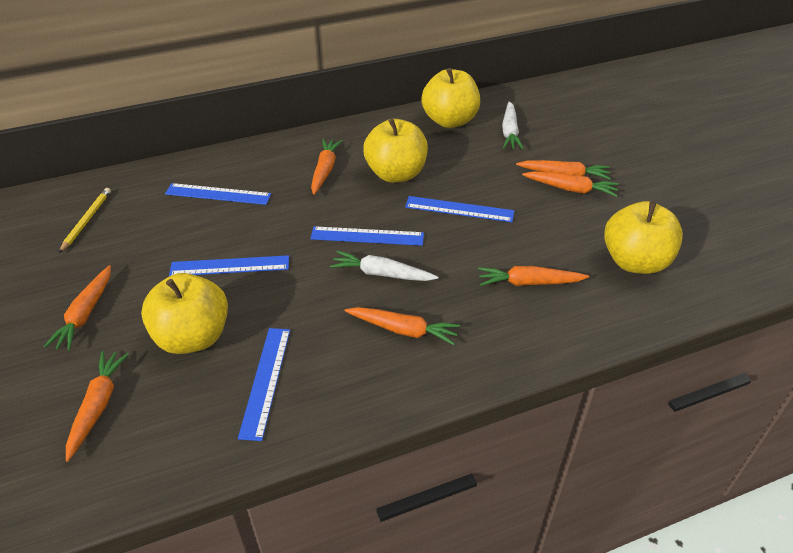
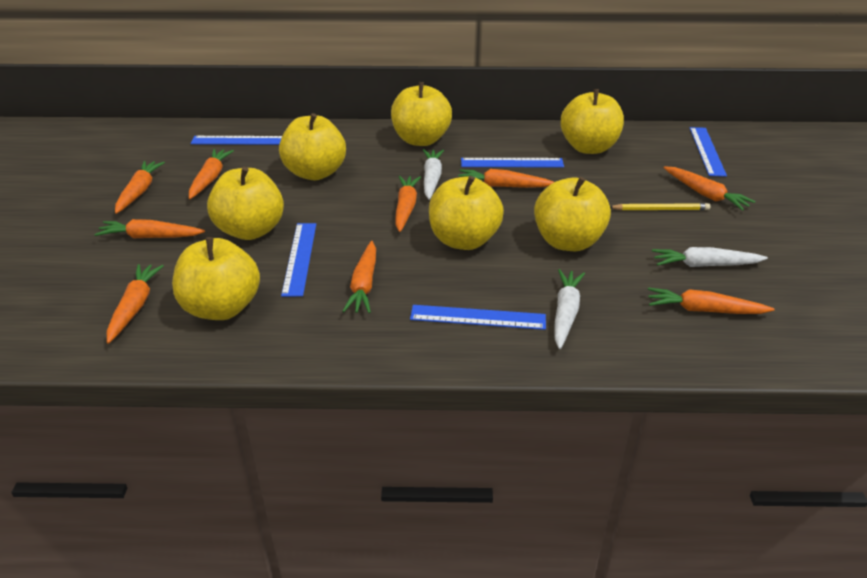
orange carrot: [44,265,111,351] [66,351,129,462] [311,139,342,195] [345,307,460,345] [478,266,589,286] [516,160,611,179] [522,171,619,197] = 7 -> [94,219,205,238] [107,264,164,344] [115,161,165,214] [189,149,234,199] [342,241,376,313] [395,176,421,232] [458,169,554,188] [648,288,775,314] [664,166,756,211] = 9
white carrot: [330,251,438,281] [502,101,524,150] = 2 -> [423,149,444,200] [554,269,585,349] [652,247,768,267] = 3
yellow apple: [141,273,228,354] [363,119,428,183] [421,68,480,128] [604,201,683,274] = 4 -> [172,237,260,320] [207,167,284,240] [279,113,346,180] [391,82,452,146] [429,176,504,250] [534,177,611,251] [561,89,624,154] = 7

